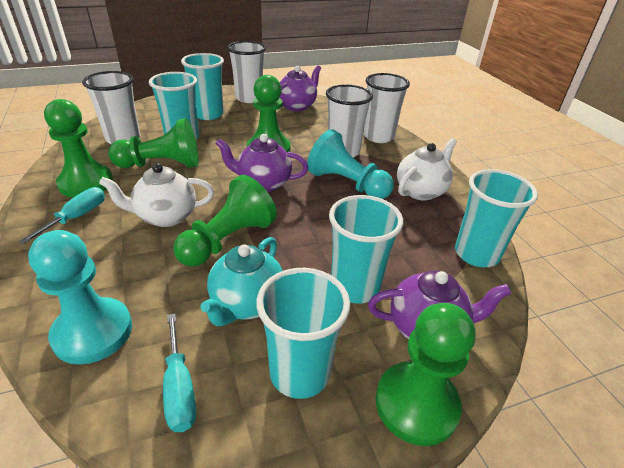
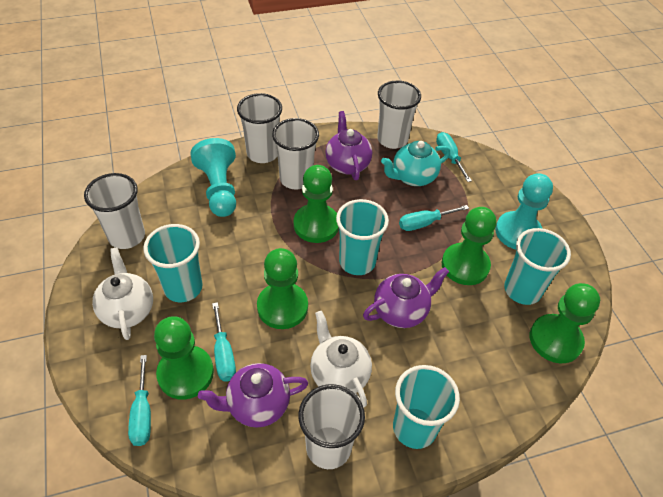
turquoise cup: [149,72,199,140] [181,53,224,120] [256,268,350,399] [329,195,403,304] [455,169,538,267] = 5 -> [143,224,203,302] [336,199,389,275] [393,365,460,449] [504,228,571,305] = 4
turquoise screwdriver: [19,187,105,244] [163,314,196,432] = 2 -> [128,355,151,446] [212,302,236,381] [399,205,469,231] [436,132,472,182] = 4
white cup: [82,71,140,144] [227,41,266,103] [326,84,373,158] [364,73,410,143] = 4 -> [84,173,145,249] [237,93,282,163] [272,118,319,189] [298,384,365,469] [377,81,421,149] = 5

